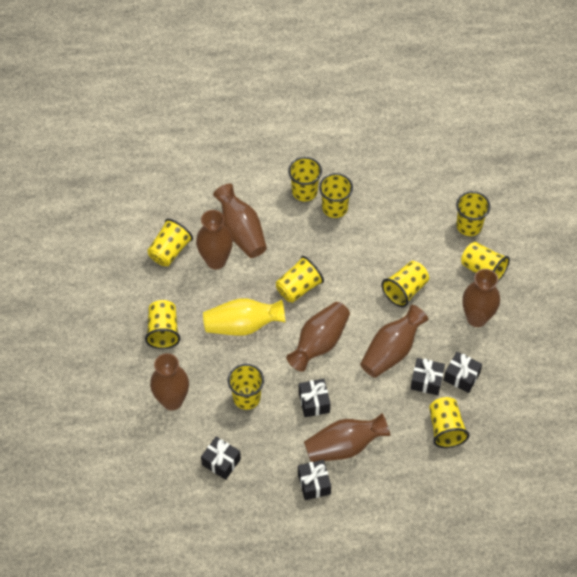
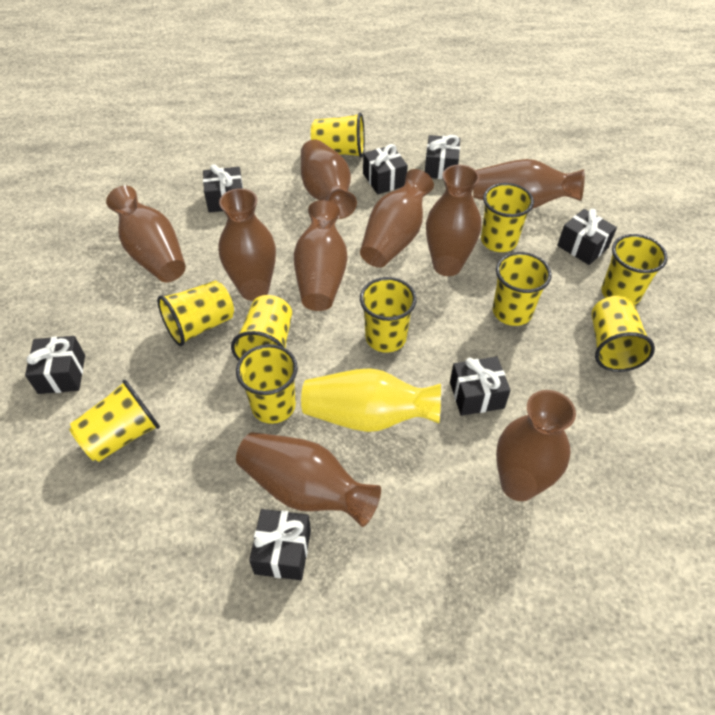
black gift: [201,436,241,480] [298,460,331,500] [299,379,330,417] [410,358,445,395] [444,352,482,393] = 5 -> [25,336,85,394] [203,164,243,212] [249,509,311,580] [363,144,408,194] [425,135,460,179] [450,356,511,416] [557,209,617,265] = 7
brown vase: [150,353,189,410] [196,210,233,269] [213,184,267,258] [286,302,350,372] [304,413,390,462] [360,305,428,378] [463,269,500,327] = 7 -> [106,186,186,282] [218,188,276,301] [236,432,381,527] [294,200,347,311] [301,140,357,219] [360,169,434,268] [426,165,481,276] [473,159,585,209] [496,390,576,501] = 9

